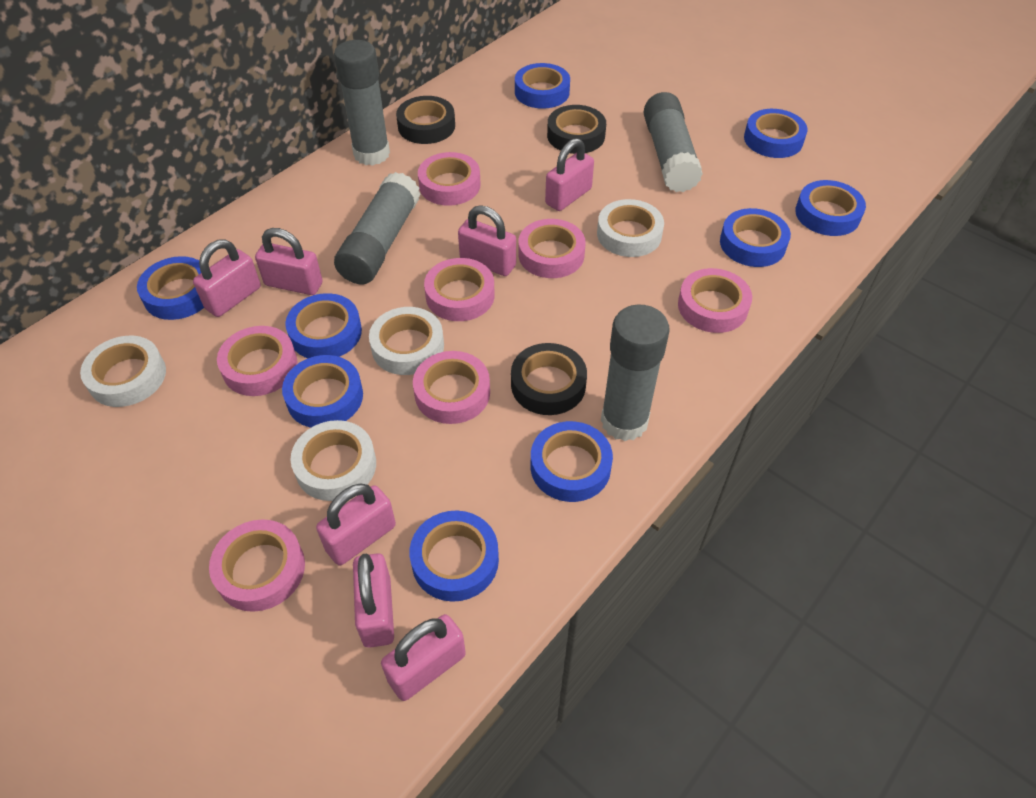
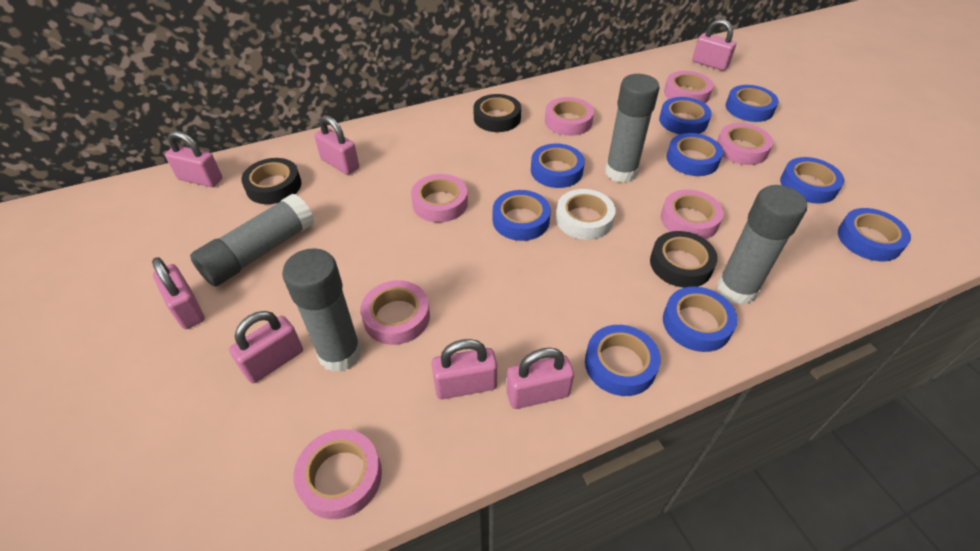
white tape: [80,336,166,407] [291,420,376,501] [369,307,444,375] [597,199,664,257] = 4 -> [556,189,616,240] = 1

